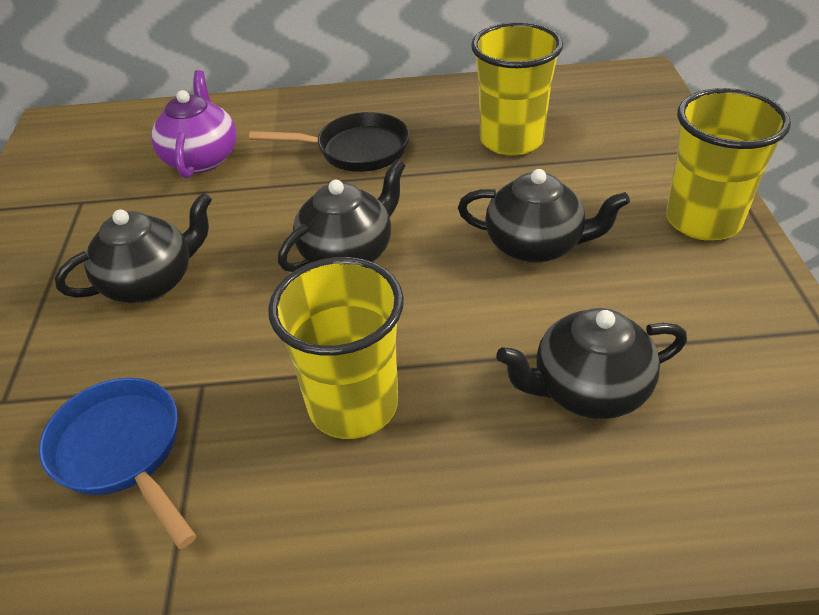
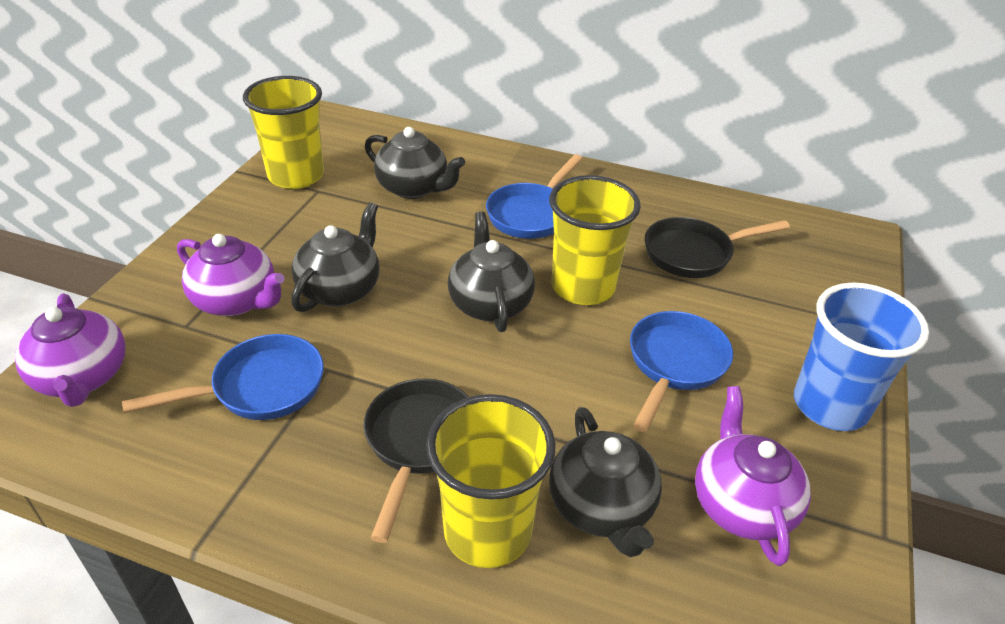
black pan: [249,112,409,172] = 1 -> [363,379,469,543] [645,217,790,278] = 2
blue cup: none = 0 -> [794,283,929,431] = 1
blue pan: [39,378,197,549] = 1 -> [122,334,324,420] [486,154,583,239] [630,311,733,432] = 3
purple teapot: [151,70,237,178] = 1 -> [15,293,126,407] [177,234,285,316] [695,386,811,566] = 3

